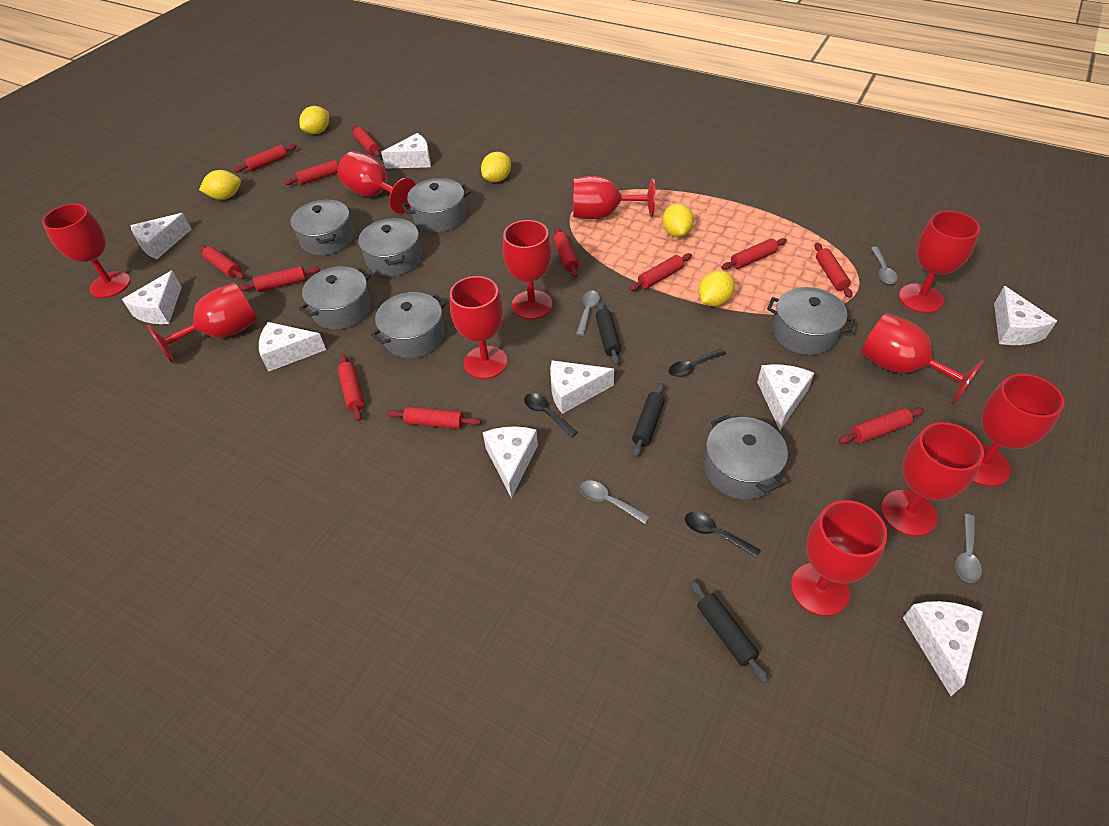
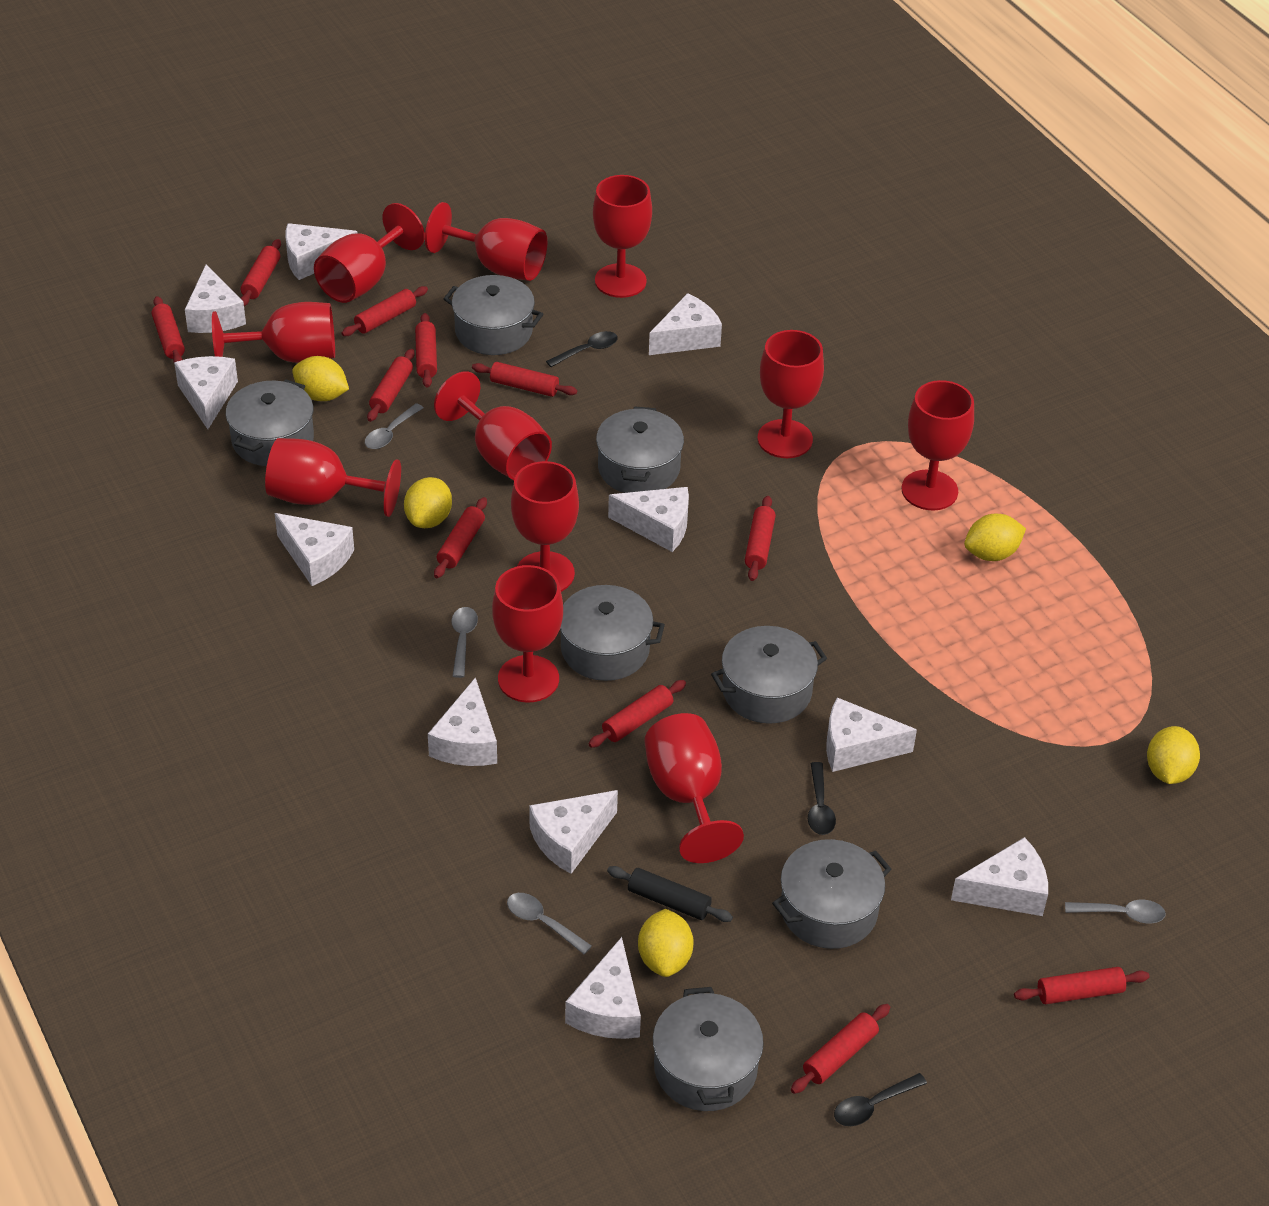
black rolling pin: [596,302,621,365] [632,383,665,458] [690,580,769,683] = 3 -> [607,866,733,922] = 1
red rolling pin: [199,245,245,279] [234,144,297,173] [239,266,320,292] [284,160,339,185] [338,354,364,421] [352,126,381,157] [387,406,481,429] [553,227,579,278] [629,253,692,291] [721,238,787,270] [815,243,852,298] [838,408,924,444] = 12 -> [152,296,185,362] [240,239,281,306] [341,286,428,336] [367,349,414,422] [415,313,437,388] [434,497,487,578] [472,362,577,397] [589,680,686,748] [745,496,776,581] [791,1004,890,1094] [1014,967,1150,1004] = 11
white cheese: [122,270,182,324] [130,213,191,259] [259,322,326,372] [381,133,431,169] [483,426,538,499] [550,360,614,414] [757,364,814,430] [903,601,983,696] [994,286,1057,345] = 9 -> [174,356,238,429] [185,264,246,333] [275,513,354,586] [286,223,357,280] [428,677,497,766] [529,790,618,874] [565,937,641,1039] [608,487,689,552] [649,293,722,355] [826,697,917,772] [951,837,1048,916] = 11

